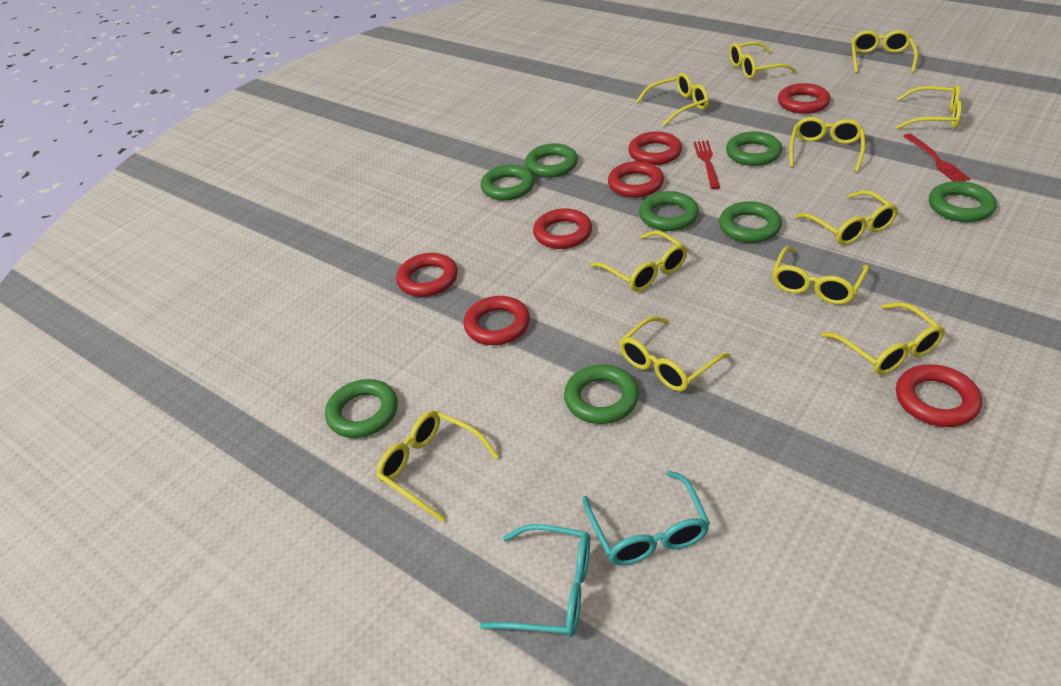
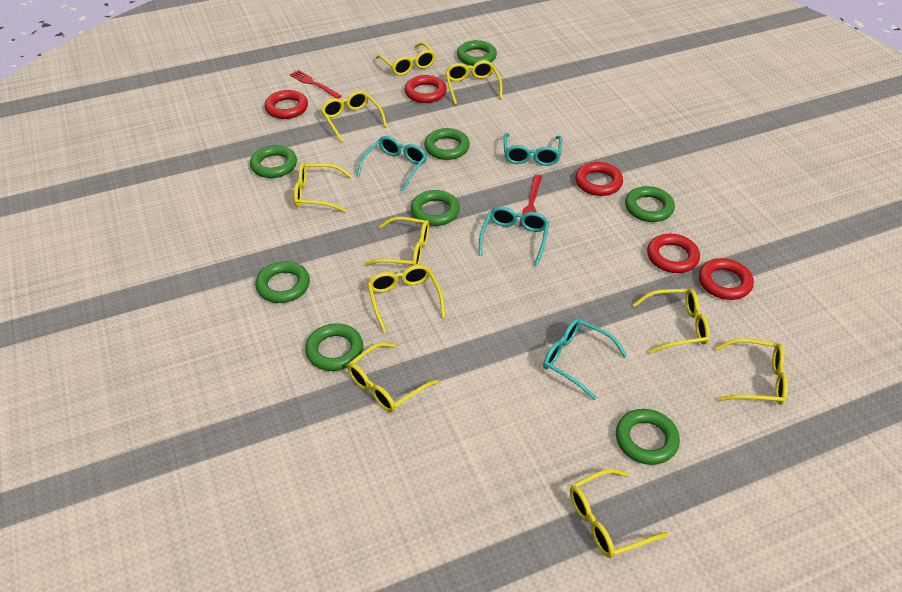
red ring: [396,253,458,297] [464,296,530,345] [533,208,592,249] [608,161,664,198] [628,131,682,165] [778,83,831,114] [896,364,982,427] = 7 -> [265,90,308,119] [405,75,447,103] [575,162,623,196] [647,234,700,273] [699,258,754,300] = 5
turquoise glasses: [480,524,590,637] [583,471,710,566] = 2 -> [357,136,427,192] [479,207,549,266] [504,133,562,166] [543,318,627,400] = 4
yellow glasses: [376,411,499,522] [590,231,688,292] [619,316,731,391] [636,73,709,126] [729,41,797,79] [772,246,869,305] [789,117,865,172] [795,190,898,245] [821,302,945,375] [852,30,918,73] [896,85,962,129] = 11 -> [294,163,352,212] [321,91,387,142] [347,342,439,413] [364,217,429,266] [367,265,445,332] [376,42,436,76] [445,60,502,104] [570,469,668,558] [633,288,710,353] [715,338,788,405] = 10

